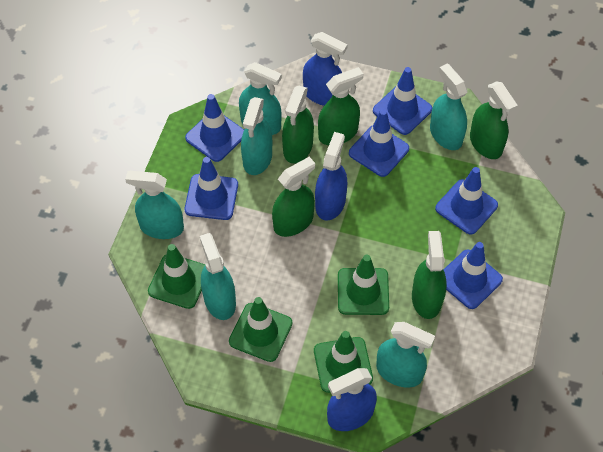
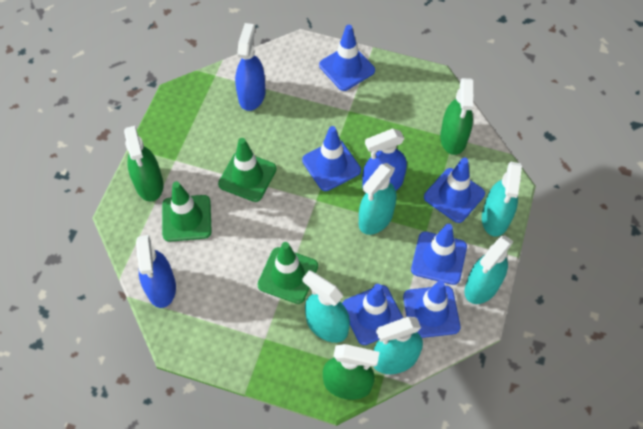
green spray bottle: [272,157,315,237] [282,85,314,163] [318,67,363,145] [412,231,447,319] [470,82,518,159] = 5 -> [124,126,163,202] [323,344,380,400] [440,78,474,155] = 3
green traffic cone: [148,244,205,309] [229,297,292,362] [314,331,373,393] [338,255,389,315] = 4 -> [162,182,212,242] [218,138,277,202] [257,242,318,304] = 3
turquoise spray bottle: [125,171,184,239] [200,233,236,320] [239,62,282,135] [241,97,272,175] [376,322,435,387] [430,63,468,150] = 6 -> [302,270,350,343] [359,163,396,235] [373,317,423,374] [464,235,513,304] [482,162,522,237] = 5

